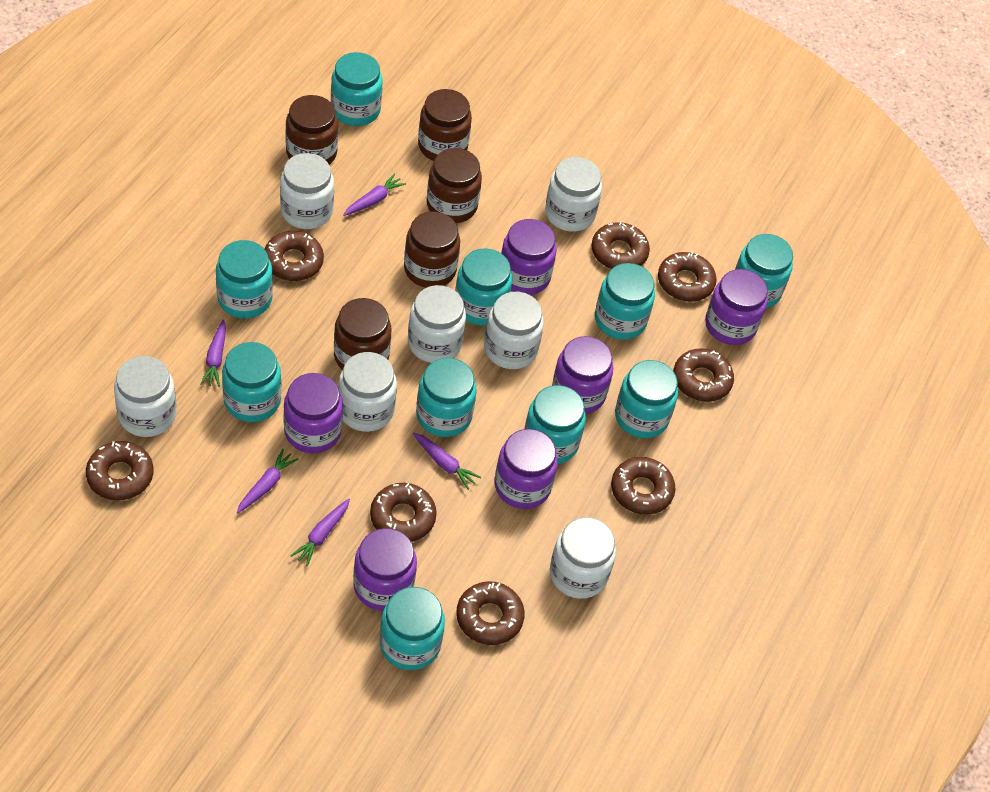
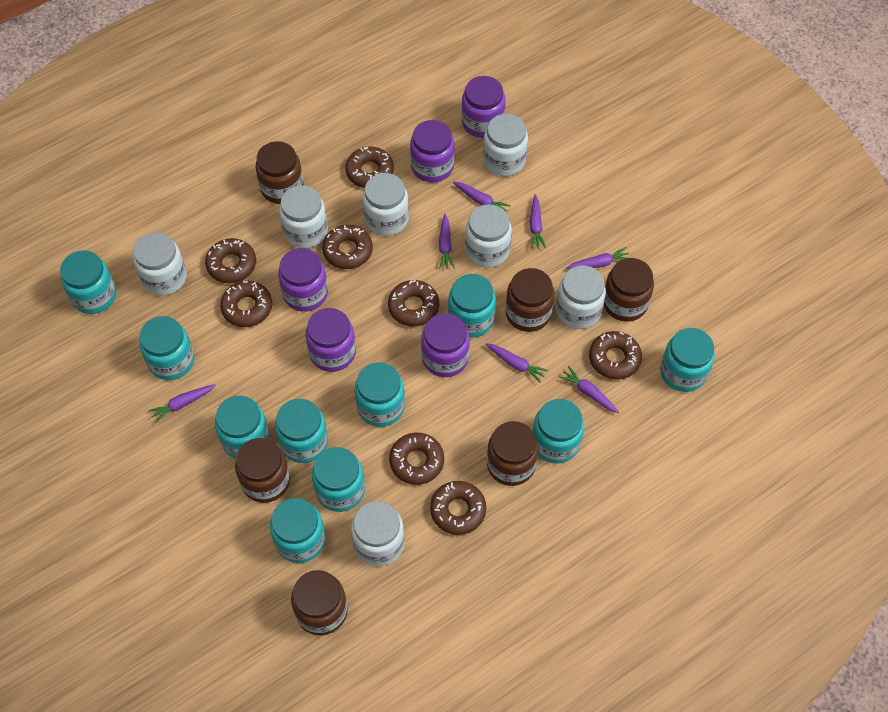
brown jar: [286,95,338,165] [334,298,391,370] [404,212,460,288] [418,89,472,161] [427,148,482,223] = 5 -> [235,438,290,503] [255,141,304,204] [291,570,348,636] [487,421,538,486] [506,268,554,332] [604,258,654,322] = 6
purple carrot: [200,319,226,387] [237,449,299,513] [290,499,350,566] [343,173,406,216] [413,432,481,490] = 5 -> [148,384,216,424] [439,214,455,269] [453,182,511,212] [485,343,548,383] [530,194,546,249] [559,366,619,413] [566,247,629,269] = 7
purple jar: [284,373,343,453] [353,528,417,611] [495,429,558,509] [501,219,557,295] [552,336,613,414] [705,269,768,345] = 6 -> [278,248,328,312] [306,308,356,372] [410,120,455,183] [421,313,470,377] [461,76,505,138] = 5

